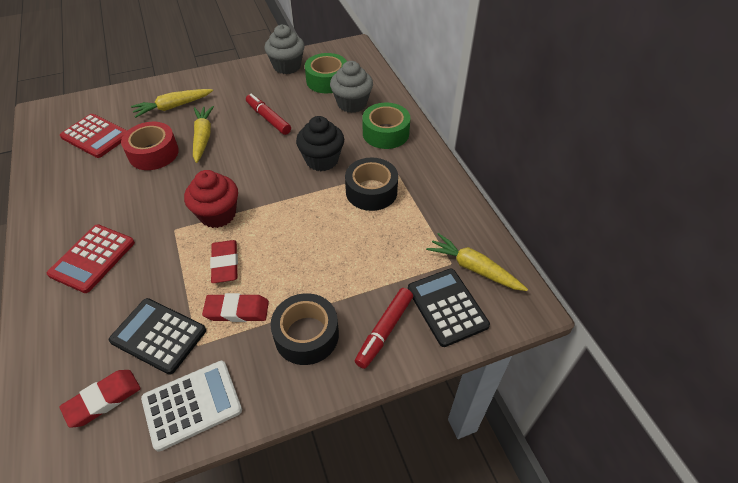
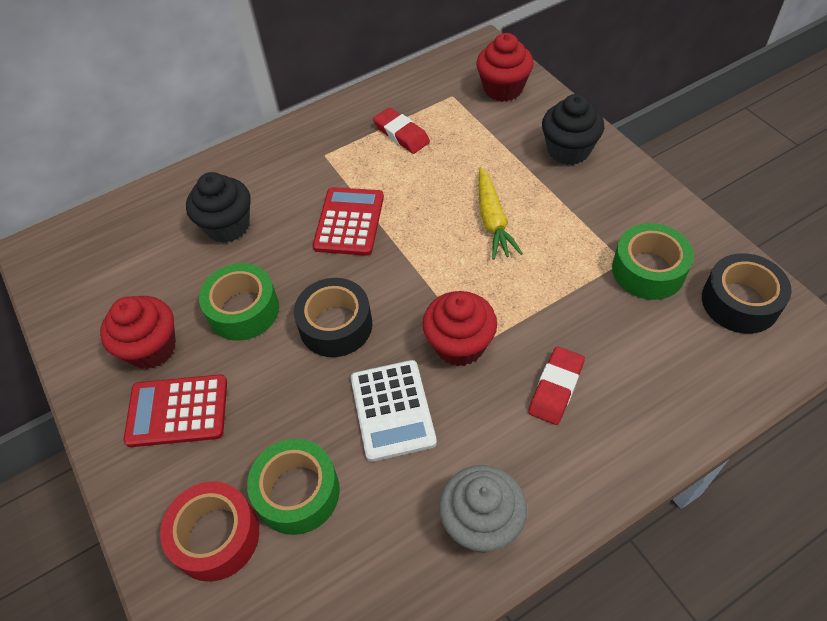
black calculator: [109,298,206,375] [408,268,490,347] = 2 -> none = 0
black cupcake: [296,116,344,171] = 1 -> [186,172,250,243] [542,94,604,165] = 2
green tape: [305,53,347,93] [363,103,410,149] = 2 -> [199,263,279,341] [247,439,340,535] [612,223,694,300] = 3
grey cupcake: [265,25,305,74] [330,61,373,113] = 2 -> [439,465,527,552] = 1
red cupcake: [184,170,238,228] = 1 -> [100,296,176,369] [423,291,497,366] [476,33,534,102] = 3
red eraser: [60,370,141,428] [202,293,269,322] [210,240,238,283] = 3 -> [373,107,430,154] [528,346,585,425] = 2
red marker: [246,94,291,135] [355,288,413,369] = 2 -> none = 0
yellow carrot: [131,89,213,118] [193,106,214,163] [426,233,528,291] = 3 -> [479,167,523,260] = 1

